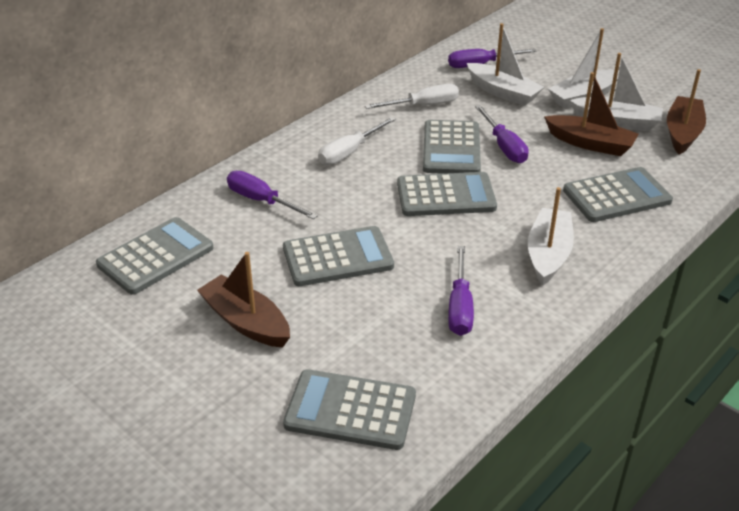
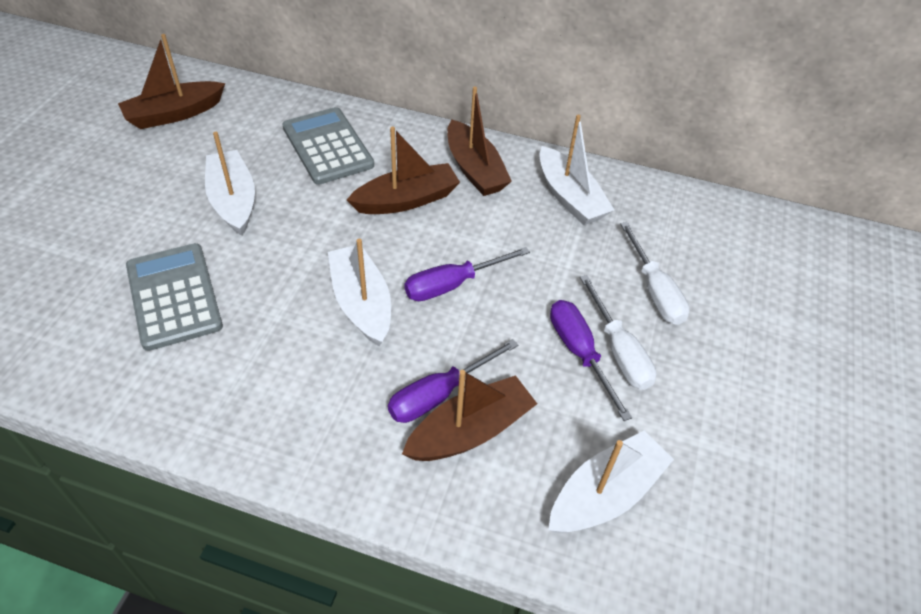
brown boat: [197,252,290,348] [544,72,639,156] [667,69,706,155] = 3 -> [118,34,225,129] [347,127,460,214] [402,370,537,461] [447,87,512,196] = 4
grey calculator: [96,217,214,295] [283,226,394,286] [283,369,416,450] [397,172,497,216] [423,120,481,174] [563,167,673,222] = 6 -> [126,243,223,351] [283,107,374,185] = 2
purple screwdriver: [227,171,318,219] [448,48,536,68] [448,246,474,336] [475,105,529,163] = 4 -> [388,339,518,423] [404,247,530,301] [550,300,632,421] = 3

